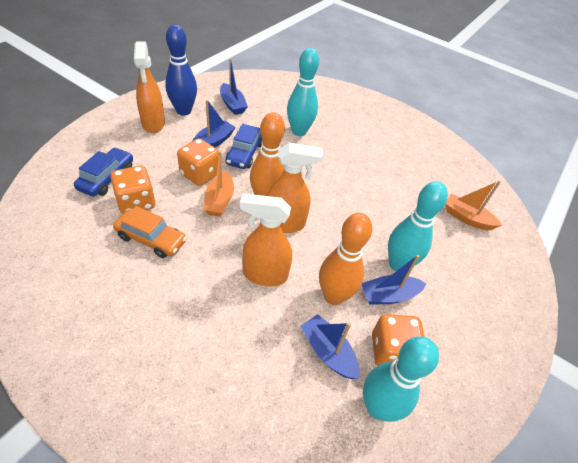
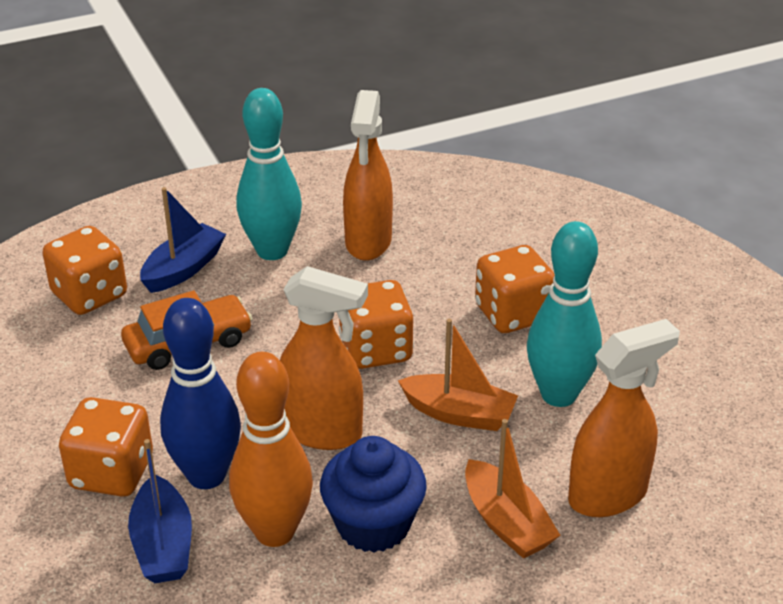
blue boat: [193,100,236,147] [220,58,248,115] [301,314,360,379] [362,255,427,305] = 4 -> [128,439,192,583] [140,187,226,293] = 2
blue car: [74,147,133,197] [226,124,263,169] = 2 -> none = 0
blue cupcake: none = 0 -> [320,436,427,553] = 1
orange bowling pin: [250,112,285,196] [319,213,372,305] = 2 -> [229,352,313,547] = 1
orange dice: [110,166,156,214] [177,138,219,186] [372,314,424,366] = 3 -> [42,226,127,315] [59,397,153,497] [339,280,414,369] [475,245,555,333] = 4
turquoise bowling pin: [287,48,319,136] [363,336,439,422] [388,181,448,271] = 3 -> [236,88,302,260] [527,221,602,407] = 2

